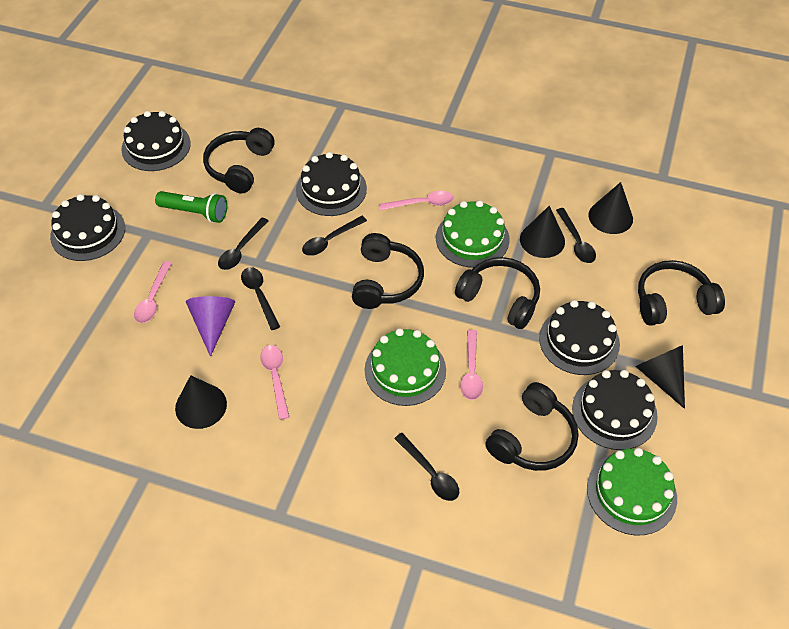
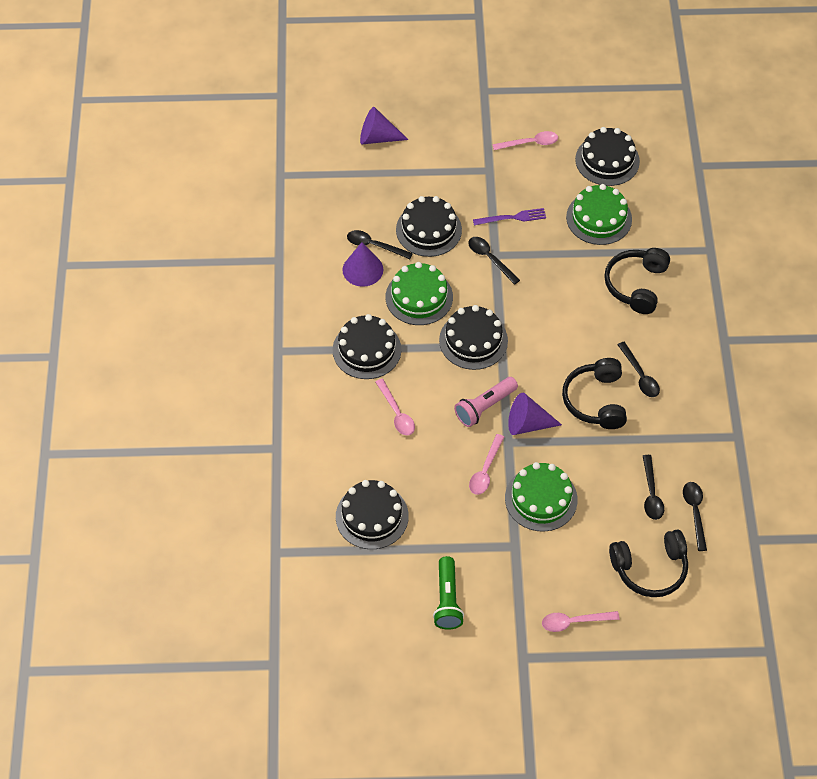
black cone: [175,375,227,429] [520,206,565,258] [588,182,633,234] [635,345,685,409] = 4 -> none = 0
black headphones: [203,128,275,193] [352,233,424,309] [455,257,540,329] [485,382,579,471] [638,260,725,326] = 5 -> [562,358,627,429] [604,248,670,314] [609,529,688,597] = 3
pink flashlight: none = 0 -> [454,377,518,427] = 1
purple cone: [186,296,235,357] = 1 -> [343,242,383,287] [360,107,409,144] [508,393,562,435] = 3
purple fork: none = 0 -> [473,208,546,226] = 1

